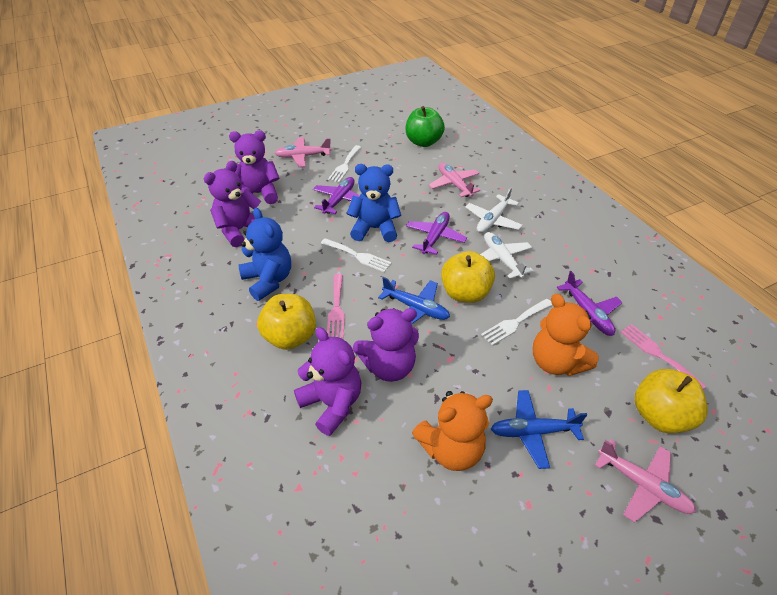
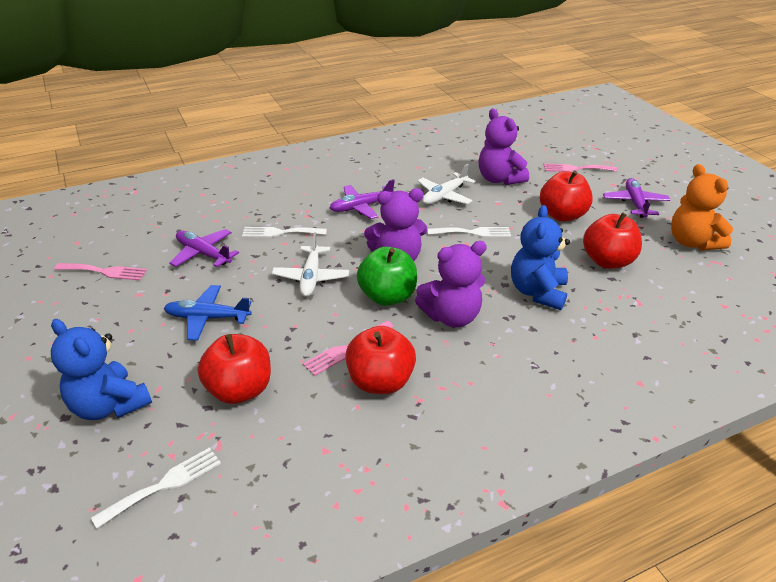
blue plane: [378,277,450,324] [491,390,587,469] = 2 -> [164,285,252,341] = 1
orange teddy bear: [412,391,493,471] [533,294,599,376] = 2 -> [671,164,733,251] = 1
pink fork: [327,274,345,338] [620,324,707,389] = 2 -> [54,263,147,281] [303,320,394,376] [544,163,618,172] = 3
pink plane: [275,137,331,167] [429,163,481,197] [595,439,696,523] = 3 -> none = 0
purple teddy bear: [204,161,261,247] [229,131,280,204] [294,327,361,436] [353,308,419,382] = 4 -> [364,188,427,261] [415,241,487,328] [479,109,529,185] = 3
red apple: none = 0 -> [198,334,271,404] [346,326,416,394] [540,171,593,222] [583,212,642,269] = 4
yellow apple: [257,294,316,350] [441,251,495,303] [635,369,708,433] = 3 -> none = 0

